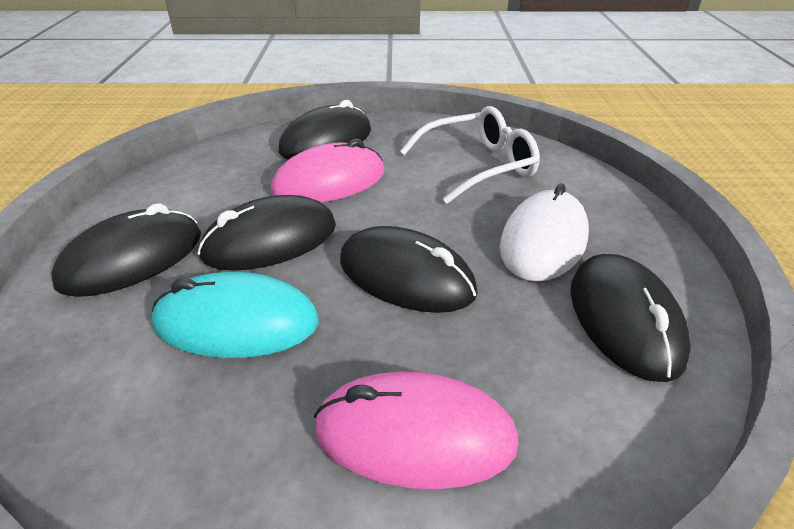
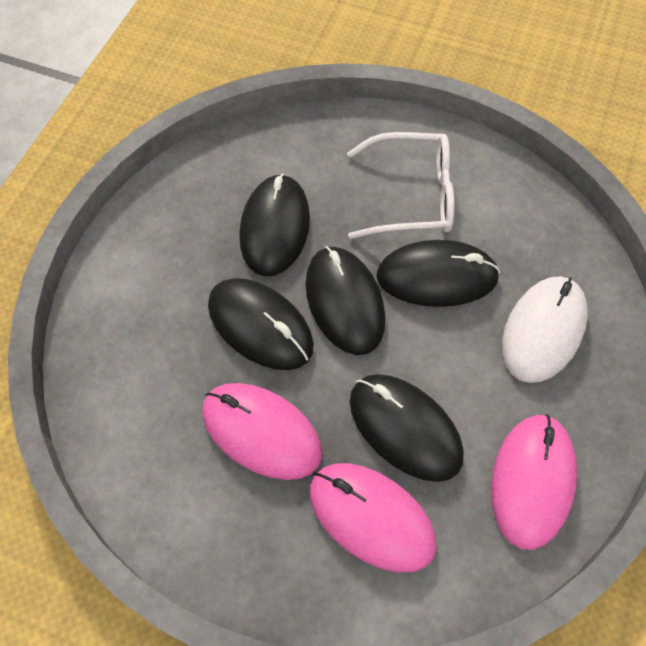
pink mouse: [271,139,385,202] [314,371,519,489] = 2 -> [202,383,322,480] [309,463,437,573] [491,414,577,550] = 3
turquoise mouse: [152,272,319,358] = 1 -> none = 0

